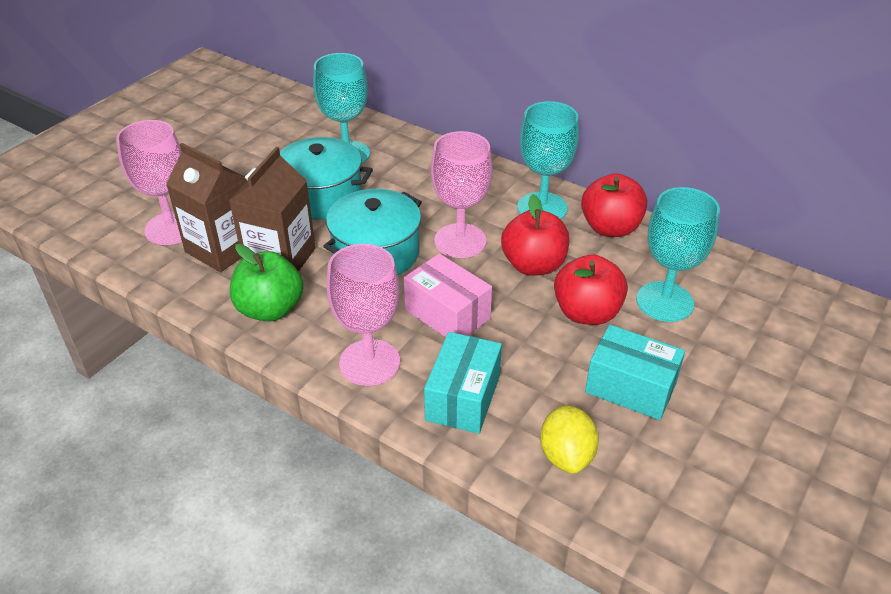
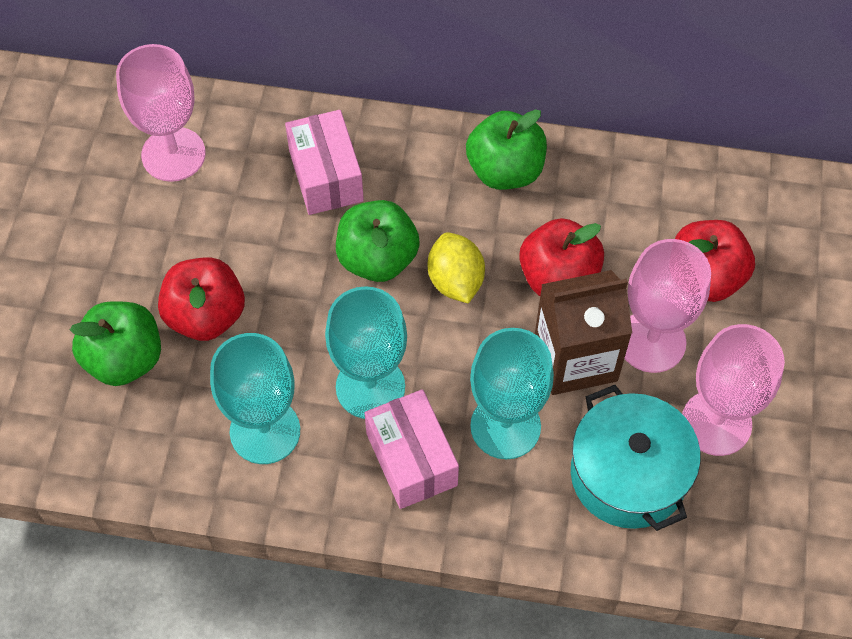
brown carton: [166,143,247,272] [229,147,316,272] = 2 -> [535,270,632,395] = 1
green apple: [230,244,303,322] = 1 -> [70,301,161,386] [336,200,420,282] [466,109,547,190] = 3
pink box: [404,254,492,338] = 1 -> [285,110,364,215] [364,389,459,509] = 2
turquoise box: [424,332,502,434] [585,325,685,420] = 2 -> none = 0
turquoise pot: [280,137,373,220] [323,189,422,275] = 2 -> [571,385,701,531] = 1

